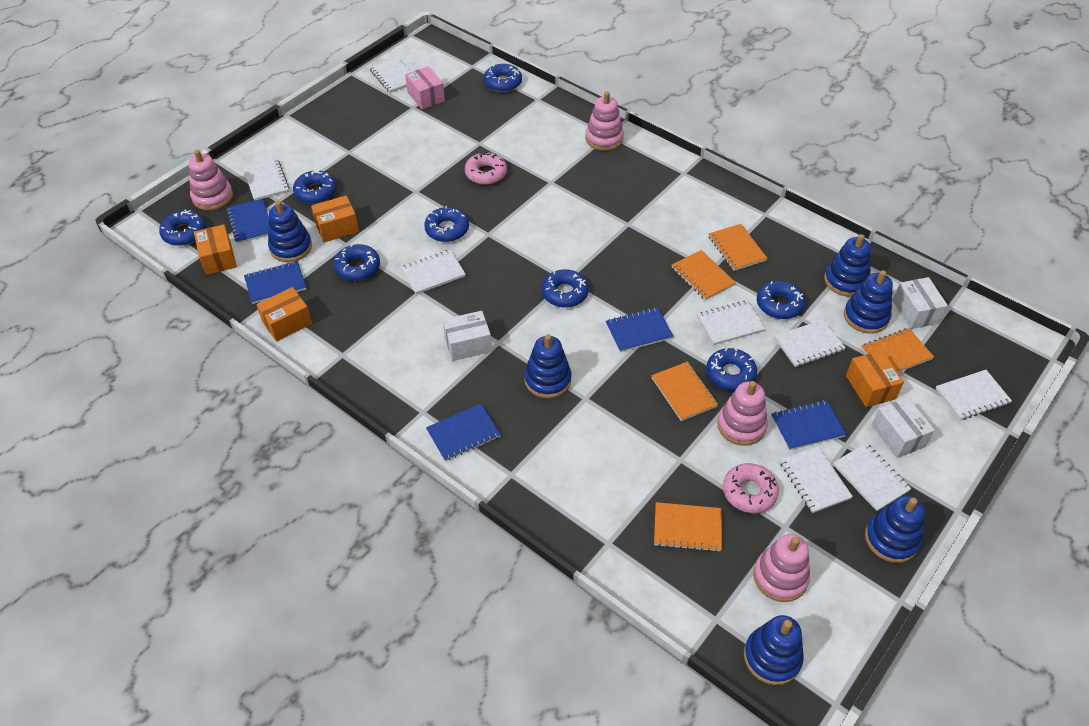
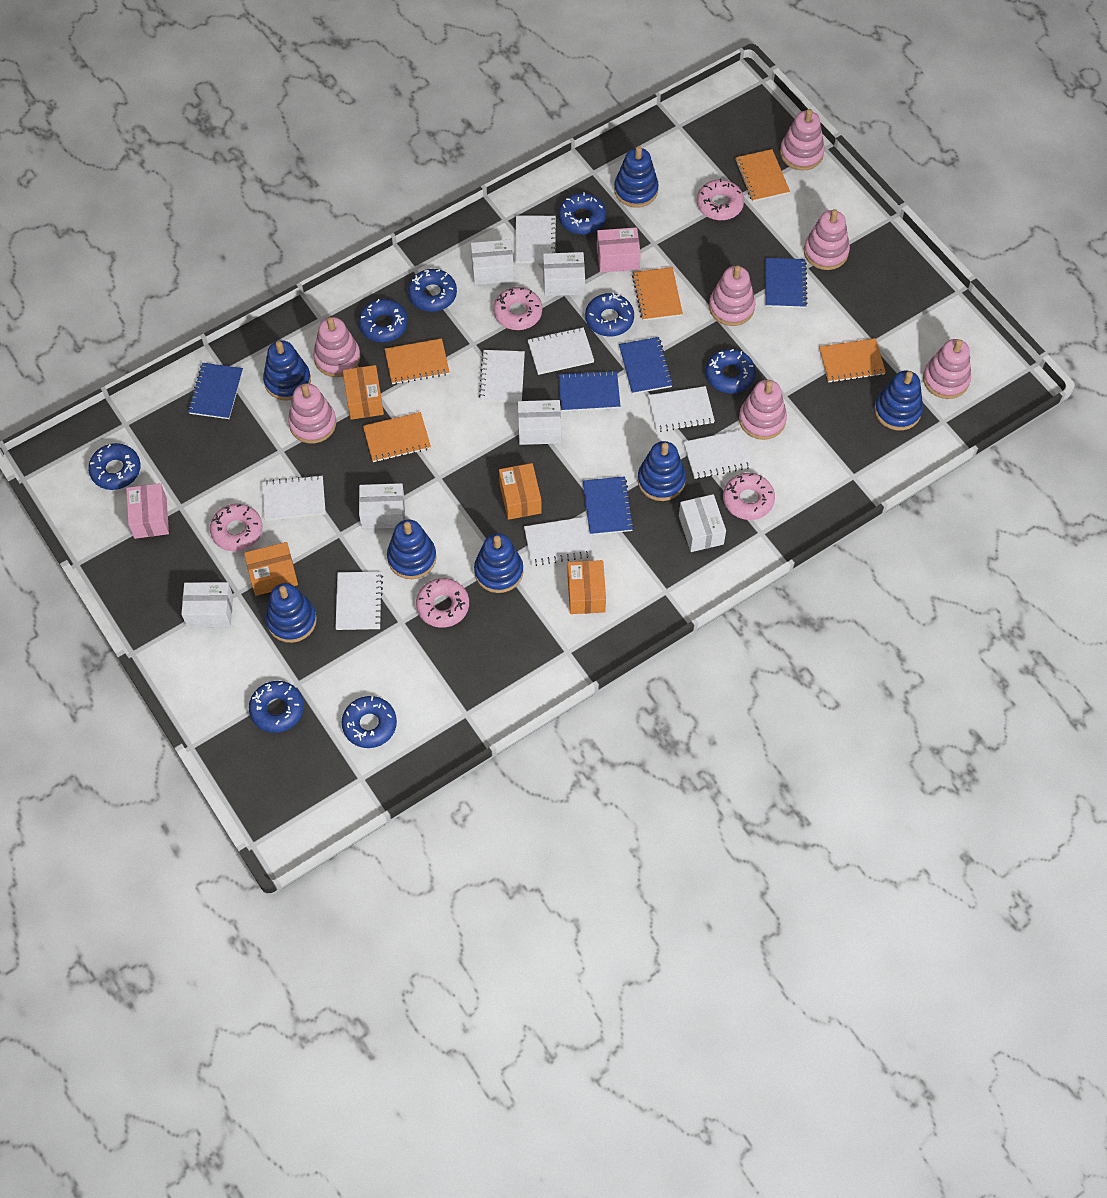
blue stacking toy: [268,200,312,262] [524,334,571,398] [744,615,804,685] [824,234,871,297] [844,270,893,334] [865,496,925,563] = 6 -> [263,340,311,401] [266,583,317,643] [387,520,436,579] [474,533,523,593] [614,146,659,208] [637,441,686,501] [874,371,923,430] = 7
pink box: [405,66,445,109] = 1 -> [126,483,169,539] [597,227,641,273] = 2
pink donut: [465,151,507,185] [723,463,779,513] = 2 -> [210,503,262,551] [416,578,469,628] [493,287,542,330] [696,178,744,220] [723,473,775,520] = 5
pink stacking toy: [189,150,233,211] [585,92,624,151] [717,381,768,446] [753,534,810,602] = 4 -> [288,384,336,443] [313,317,361,377] [709,266,755,326] [739,380,787,440] [780,109,825,170] [804,209,850,270] [923,339,971,399] = 7
white box: [443,311,492,361] [872,397,935,458] [893,277,948,329] = 3 -> [181,582,233,627] [359,483,405,529] [471,240,514,285] [518,400,561,445] [543,252,585,296] [679,494,726,552] = 6

